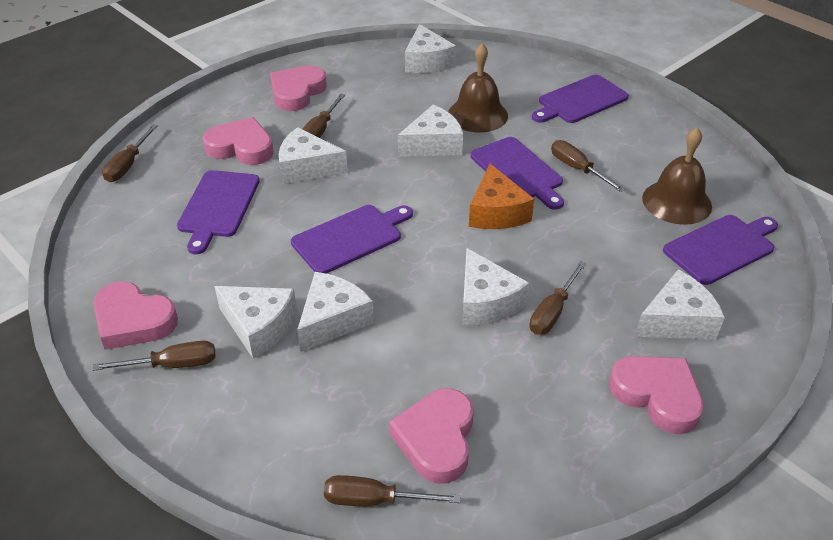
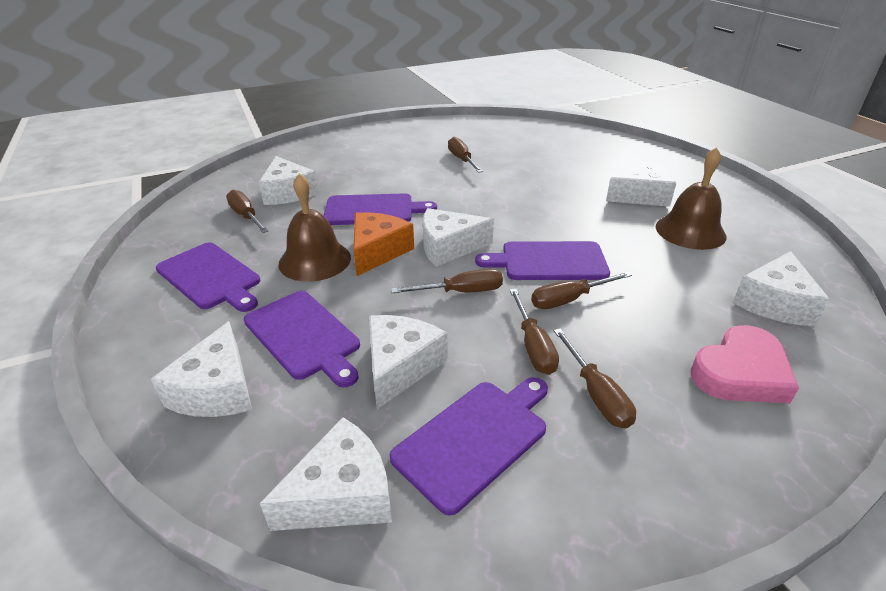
pink heart: [93,281,178,350] [203,117,274,165] [270,65,327,111] [389,389,474,484] [609,356,704,434] = 5 -> [691,325,799,403] = 1

